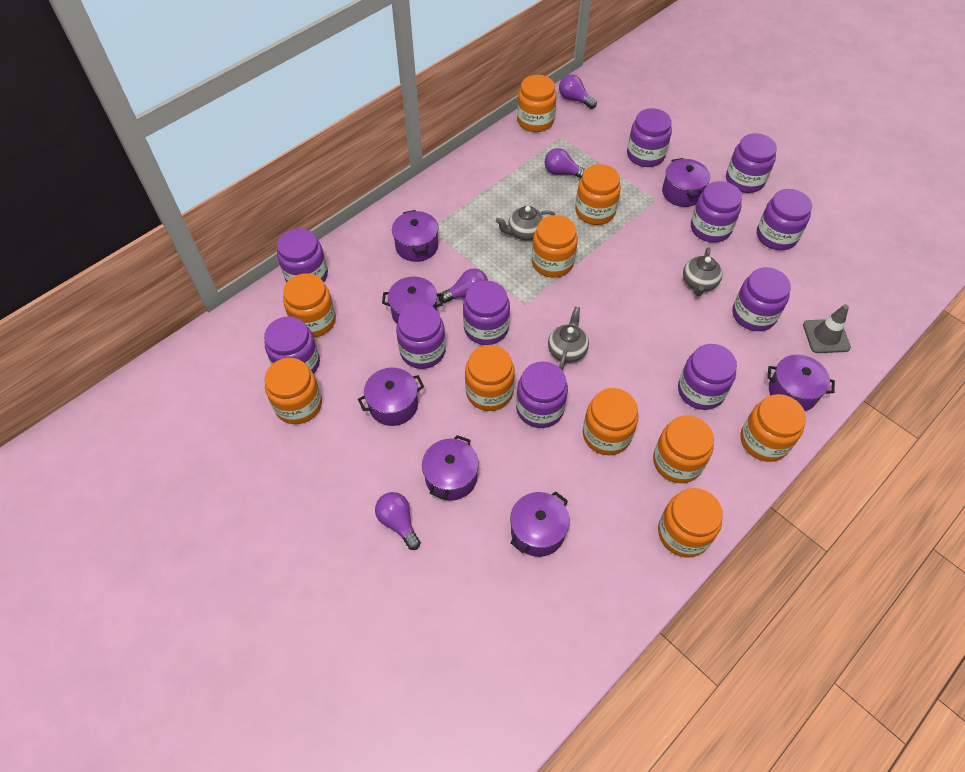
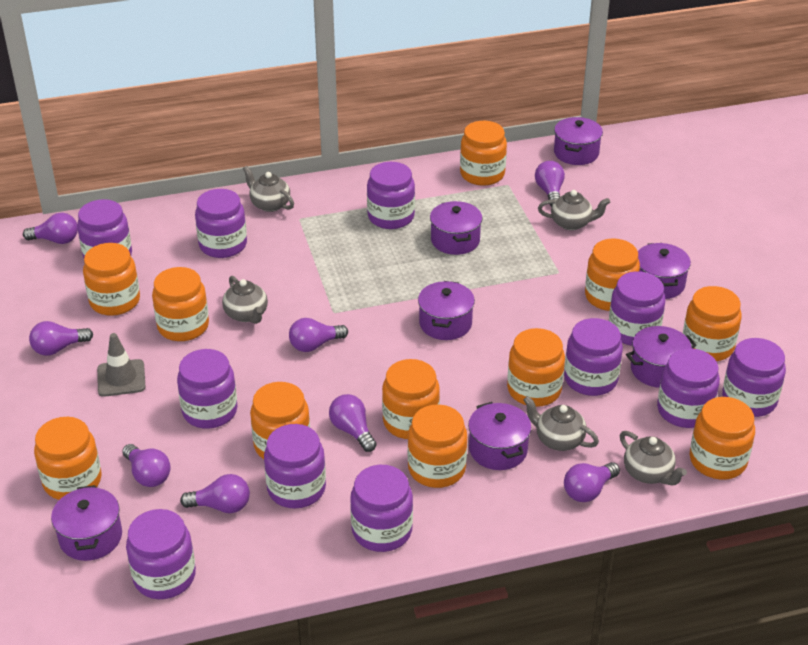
grey teapot: [496,206,555,240] [548,307,589,370] [683,247,723,296] = 3 -> [222,276,268,324] [243,166,294,212] [523,396,599,451] [538,190,610,230] [620,431,687,485] = 5
orange jar: [265,358,322,424] [283,273,336,337] [465,345,515,411] [517,75,557,132] [532,215,578,278] [575,164,621,225] [583,388,638,455] [653,415,714,483] [658,488,723,557] [741,394,806,462] = 10 -> [34,417,102,500] [83,243,140,316] [152,267,209,341] [250,382,310,459] [382,359,440,439] [408,404,467,488] [460,121,507,186] [507,328,565,407] [585,238,640,311] [683,286,742,361] [690,397,755,479] = 11
purple light bulb: [375,492,421,550] [439,269,488,303] [545,148,586,178] [559,75,597,109] = 4 -> [23,213,78,244] [29,321,93,356] [122,444,171,487] [180,474,250,513] [289,318,348,352] [329,394,377,452] [535,161,565,207] [564,462,620,502] = 8

